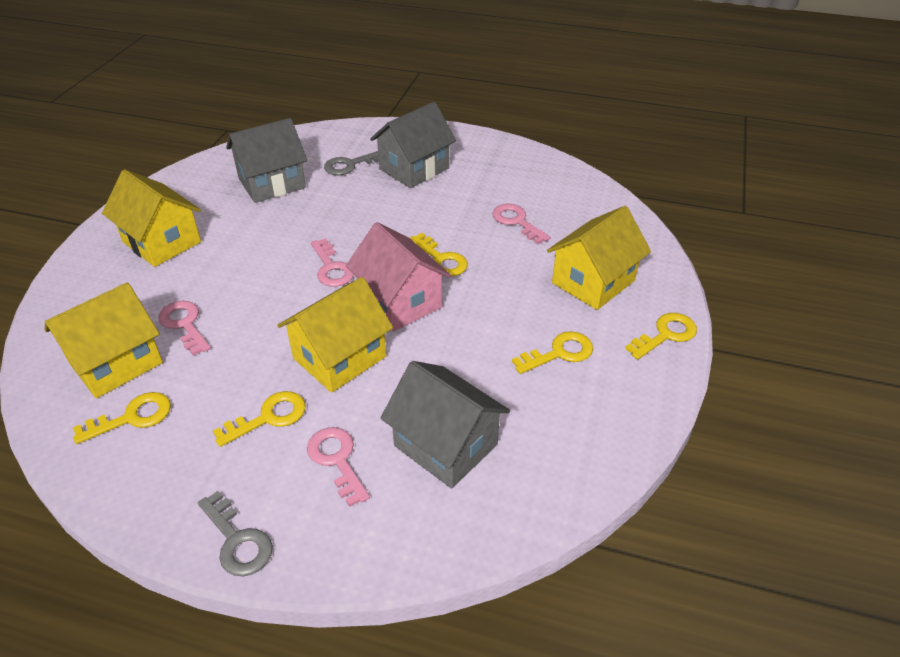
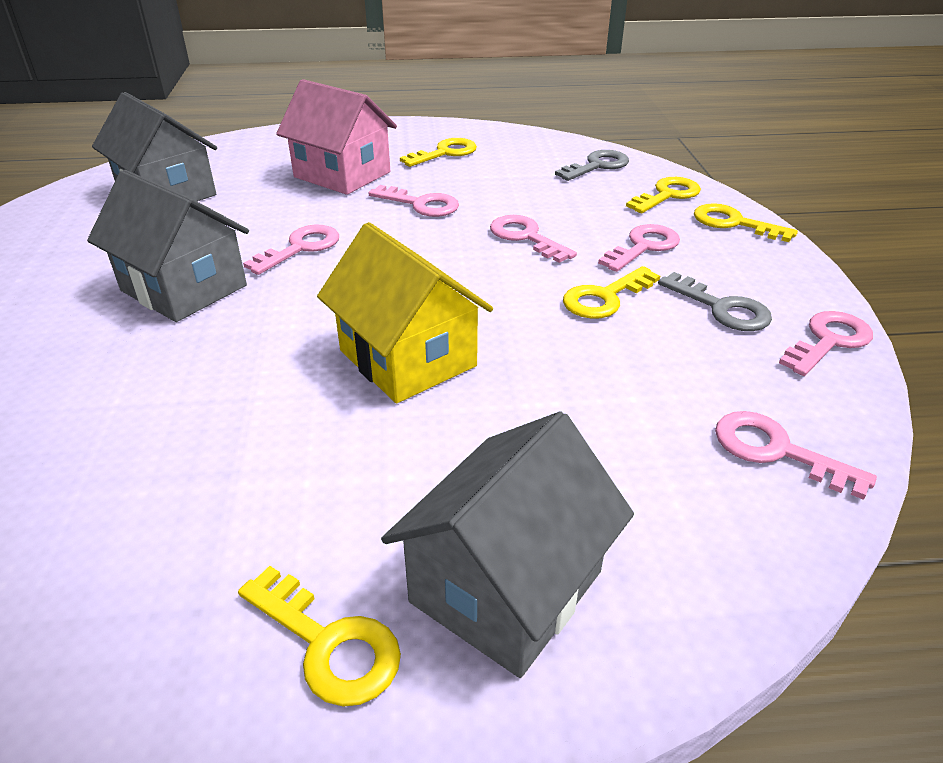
pink key: [158,301,211,356] [307,427,370,507] [311,238,354,287] [492,204,550,244] = 4 -> [243,225,339,275] [368,185,459,217] [490,215,577,263] [598,224,680,272] [715,411,877,500] [779,311,873,376] = 6
yellow house: [44,282,163,398] [102,169,201,267] [277,277,393,393] [547,206,651,310] = 4 -> [317,222,493,403] = 1

